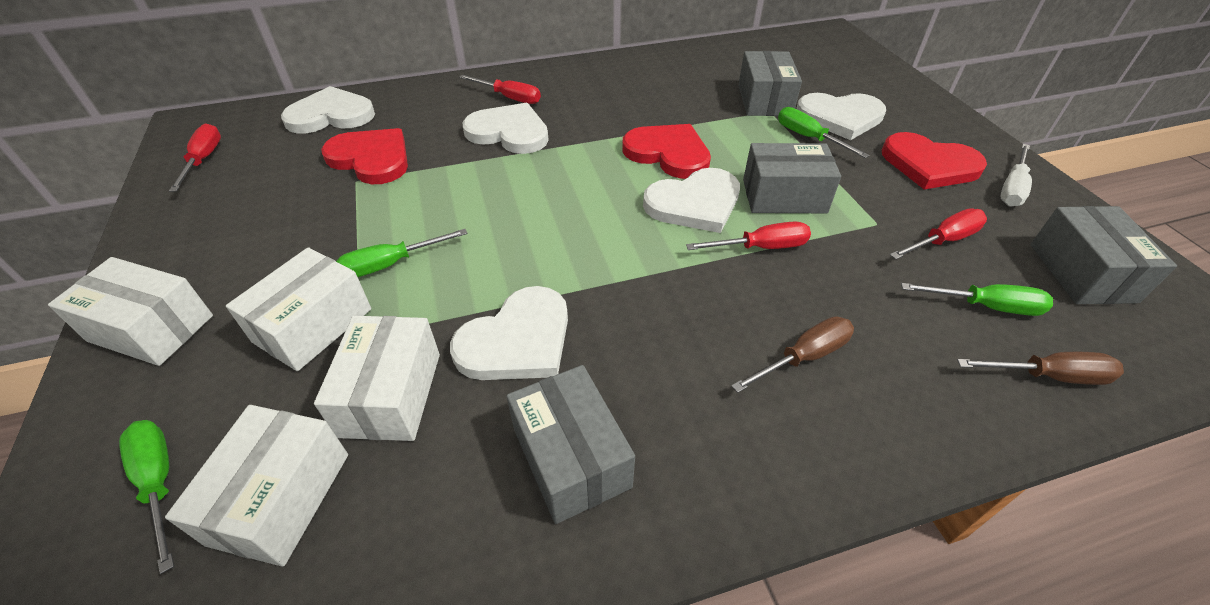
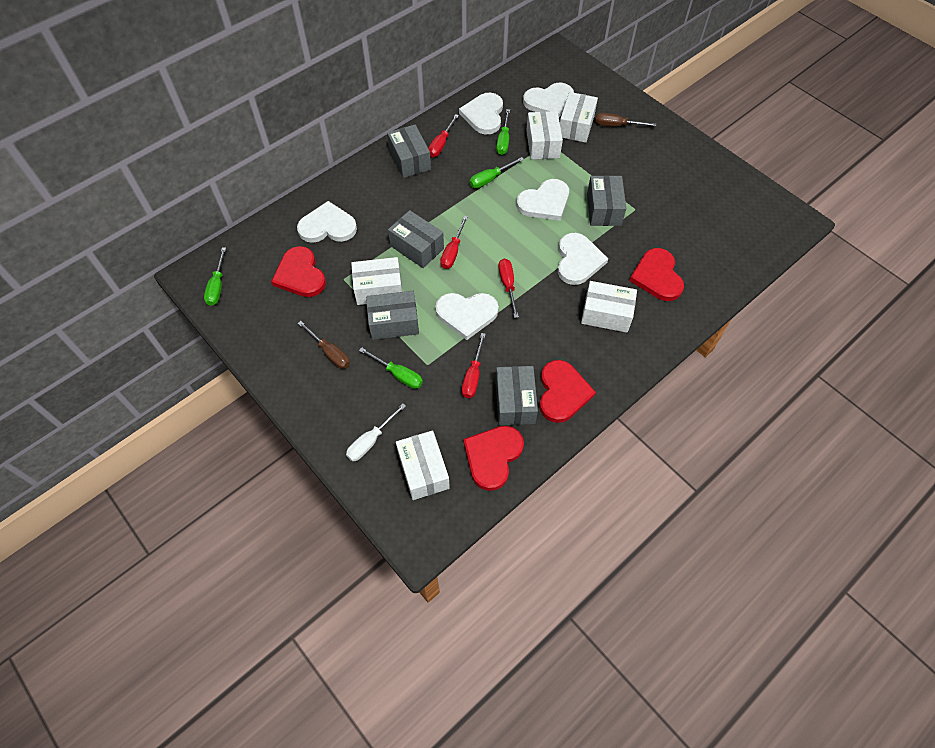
grey box: [507,365,635,524] [738,51,802,116] [743,143,841,213] [1031,206,1177,304] = 4 -> [366,291,419,340] [387,125,431,178] [388,210,444,268] [495,366,538,425] [587,175,626,226] = 5
red heart: [321,128,408,184] [622,124,711,179] [882,132,987,190] = 3 -> [271,246,326,297] [463,426,524,491] [539,360,596,423] [629,248,684,301] = 4
white box: [48,257,213,366] [165,405,348,567] [226,247,371,371] [314,316,440,441] = 4 -> [351,257,402,305] [396,431,450,500] [526,111,563,159] [560,92,598,143] [581,281,637,333] = 5
white heart: [281,86,375,133] [450,286,568,380] [463,103,549,154] [643,168,740,233] [796,93,886,140] = 5 -> [297,201,357,243] [435,293,499,340] [459,93,503,134] [516,179,569,221] [523,83,574,117] [558,233,608,285] = 6

